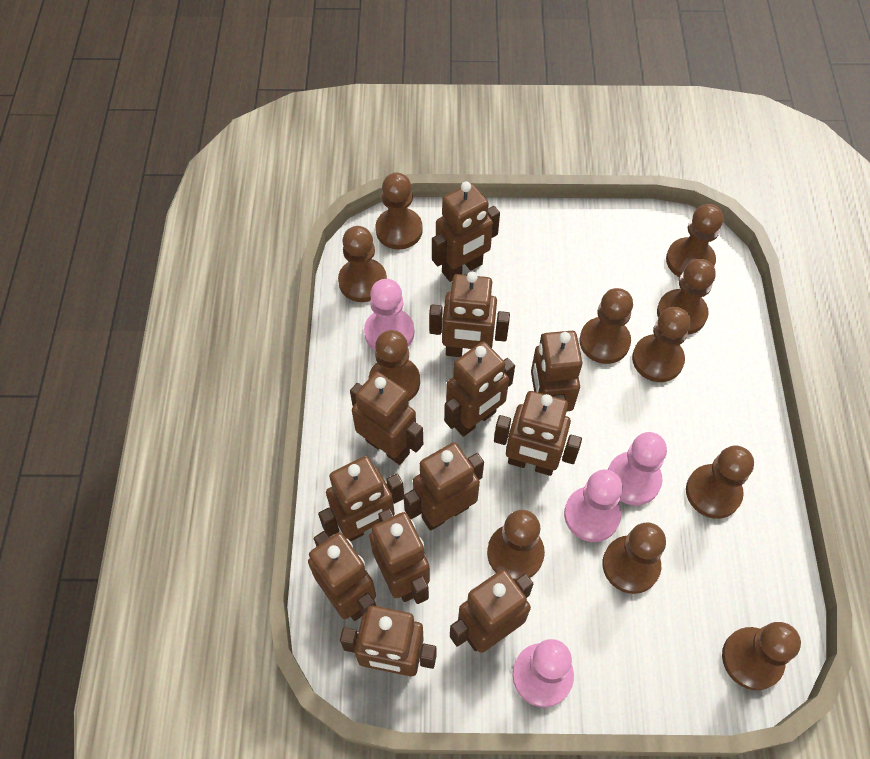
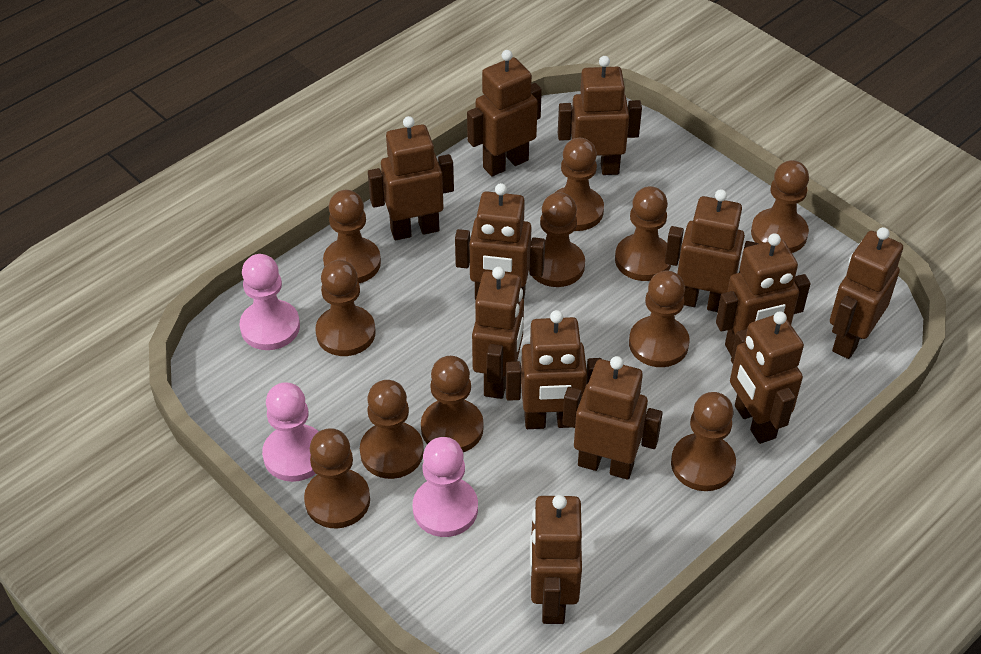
pink pawn: [364,279,414,351] [513,639,574,707] [564,470,623,542] [608,432,667,505] = 4 -> [240,254,300,350] [262,382,319,482] [413,437,478,537] = 3

